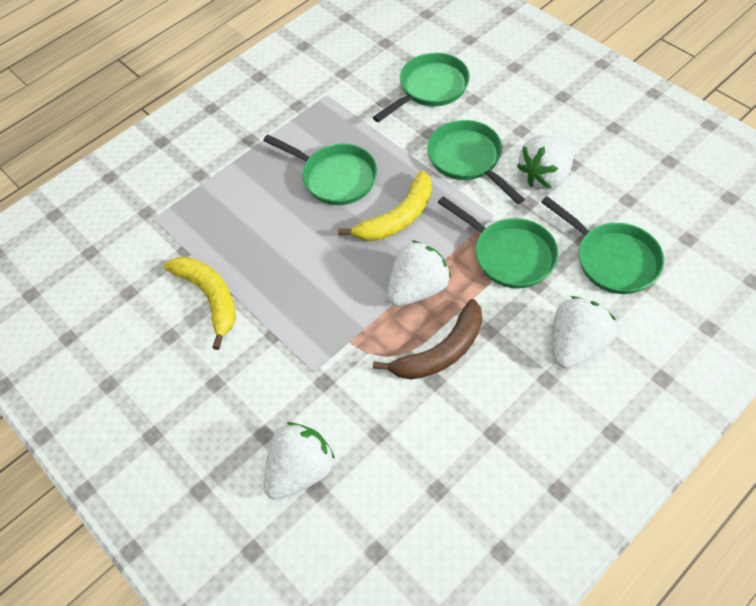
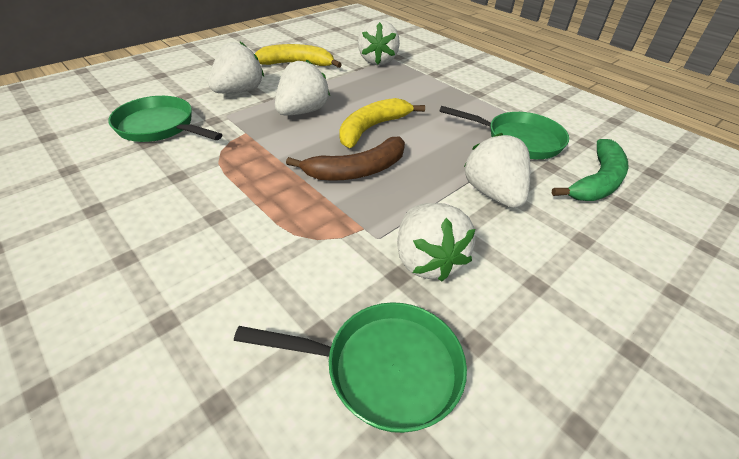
green banana: none = 0 -> [552,139,628,201] = 1
green pan: [263,135,377,205] [373,53,470,122] [427,120,525,204] [438,196,559,289] [541,196,664,294] = 5 -> [108,96,223,142] [234,302,467,433] [439,106,569,159] = 3
white strawberry: [263,422,335,500] [387,240,451,306] [517,135,574,190] [553,296,617,368] = 4 -> [208,42,264,93] [275,60,330,116] [358,19,400,65] [397,203,475,281] [464,133,530,208] = 5

